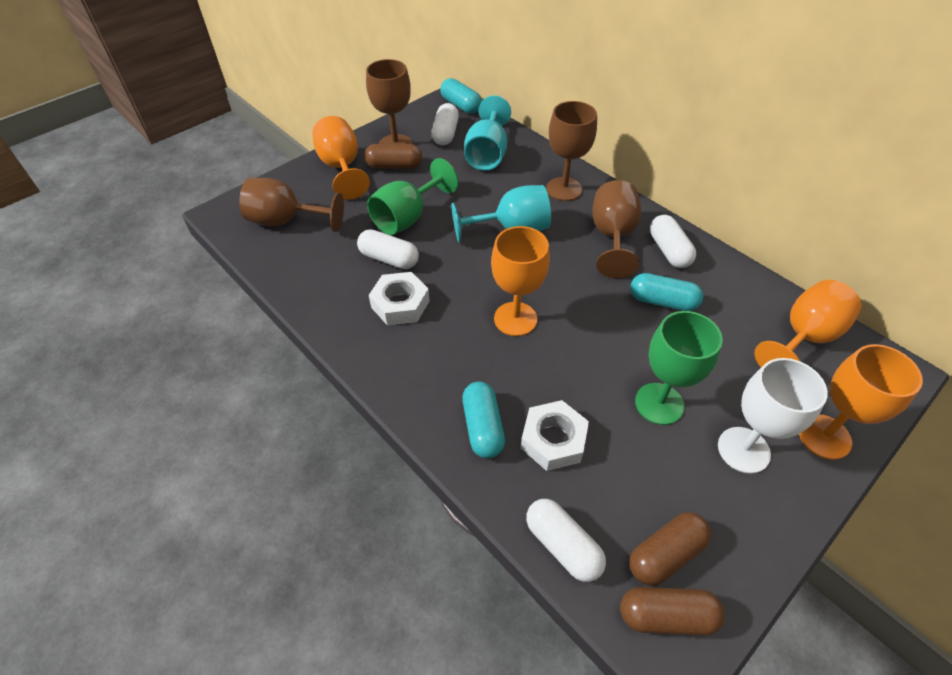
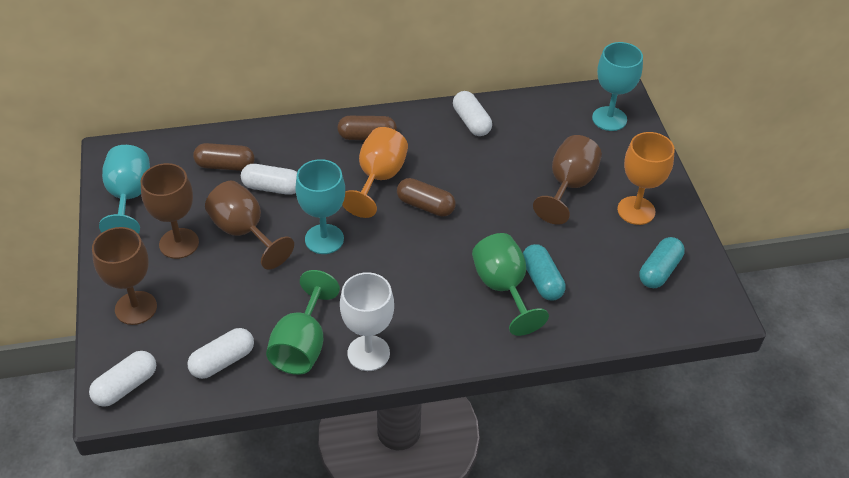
orange goblet: [312,116,370,200] [491,226,550,336] [754,280,861,367] [799,344,923,460] = 4 -> [342,127,408,218] [617,132,675,225] = 2
turquoise capsule: [440,78,482,114] [462,381,505,458] [630,273,703,311] = 3 -> [523,244,566,301] [640,237,685,288] = 2
turquoise goblet: [451,185,551,242] [464,95,511,171] = 2 -> [99,145,150,234] [295,159,345,254] [592,42,643,131] = 3
white nut: [369,272,430,326] [521,400,589,471] = 2 -> none = 0

